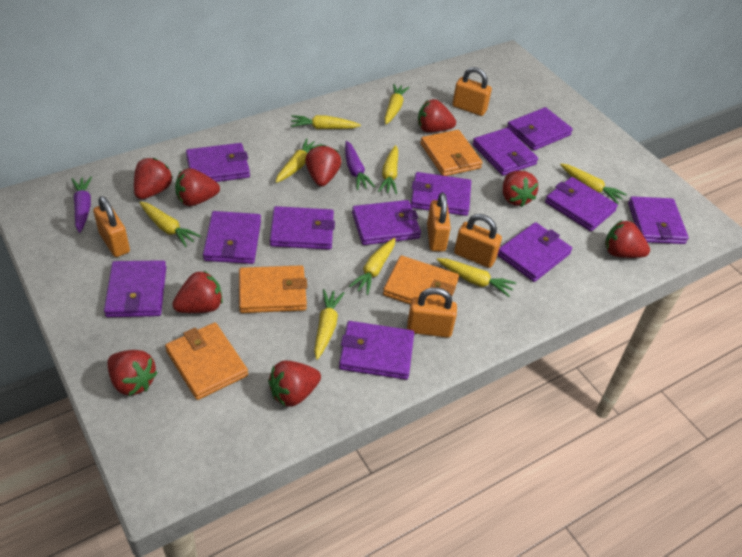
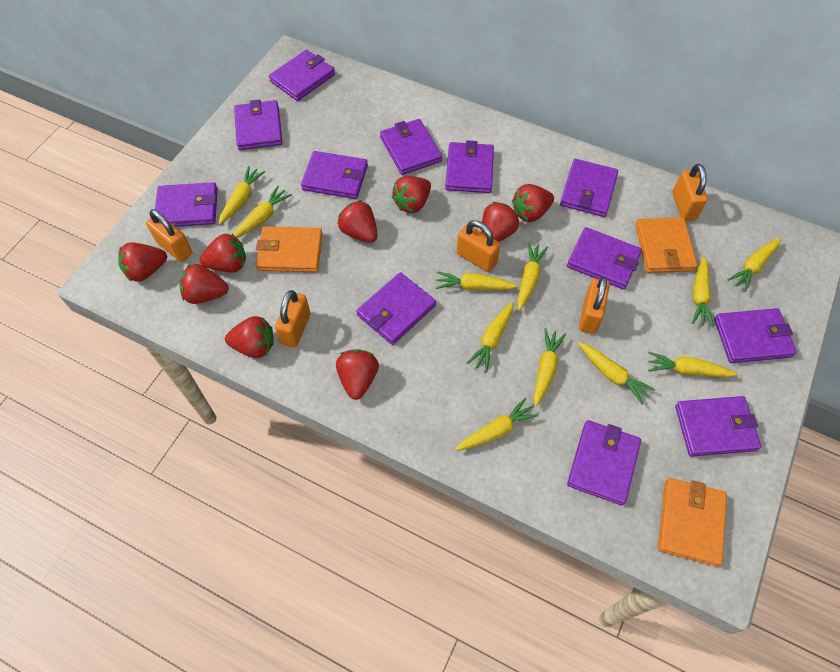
orange wallet: [165,322,248,400] [239,265,307,313] [383,256,459,304] [420,130,483,176] = 4 -> [256,226,323,272] [635,217,698,273] [658,478,727,567] = 3
purple carrot: [71,176,92,233] [345,141,375,190] = 2 -> none = 0
yellow carrot: [139,201,201,247] [275,138,322,183] [291,115,361,129] [314,289,344,360] [349,238,395,295] [378,145,398,194] [384,84,410,124] [437,258,516,297] [560,164,627,204] = 9 -> [219,166,265,225] [233,186,292,238] [436,271,518,290] [455,398,539,451] [467,301,514,372] [517,242,548,311] [533,328,566,407] [578,342,655,405] [648,352,738,377] [692,256,714,327] [727,238,781,292] = 11

